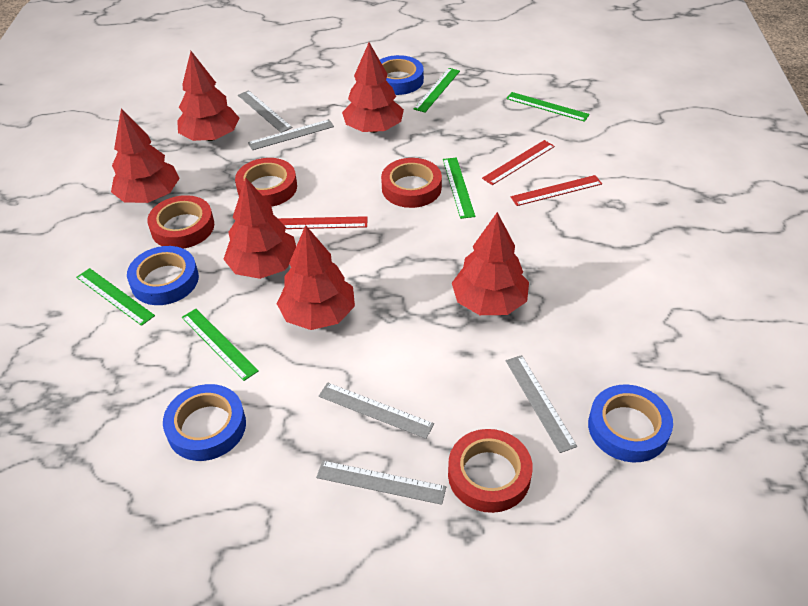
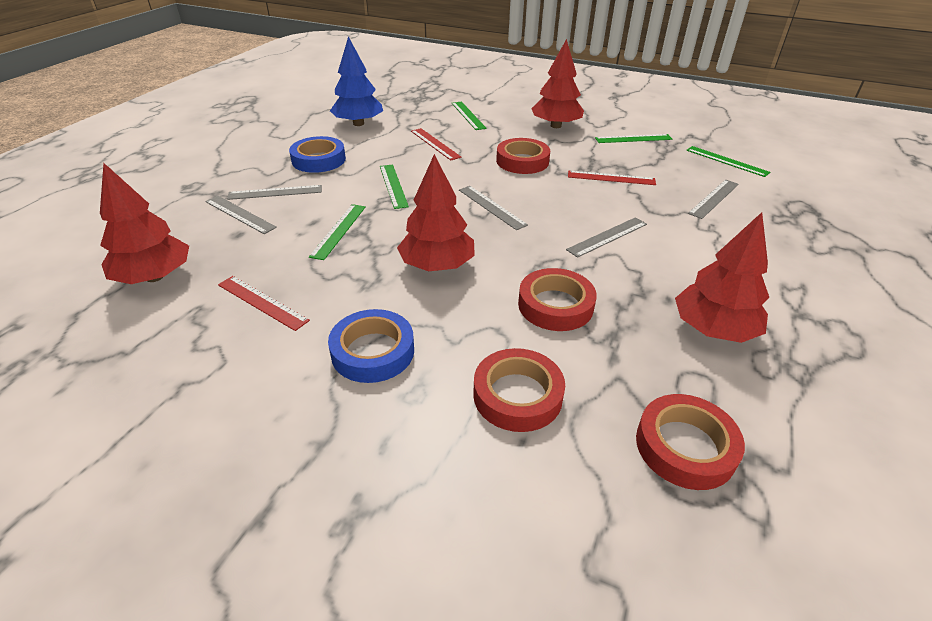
blue tape: [127,246,199,305] [163,384,246,461] [380,55,424,95] [588,384,673,462] = 4 -> [289,136,346,173] [328,309,414,383] = 2
blue tree: none = 0 -> [330,36,383,126] = 1
red tree: [111,108,180,203] [177,51,239,141] [223,177,296,279] [277,225,355,330] [342,42,404,133] [452,212,529,315] = 6 -> [100,163,189,284] [397,154,475,271] [531,39,584,128] [675,212,769,343] = 4

